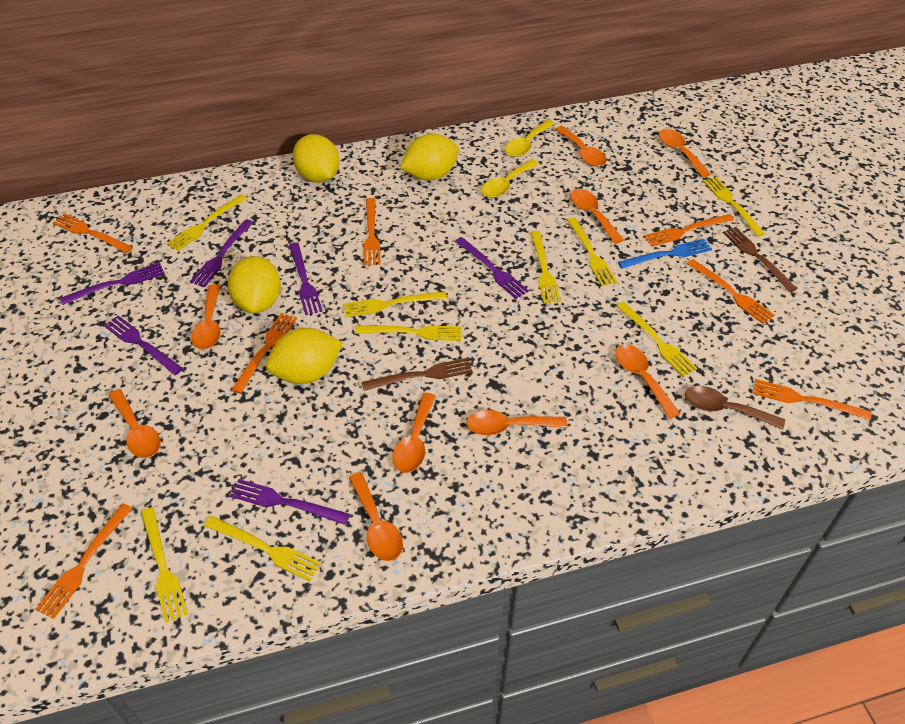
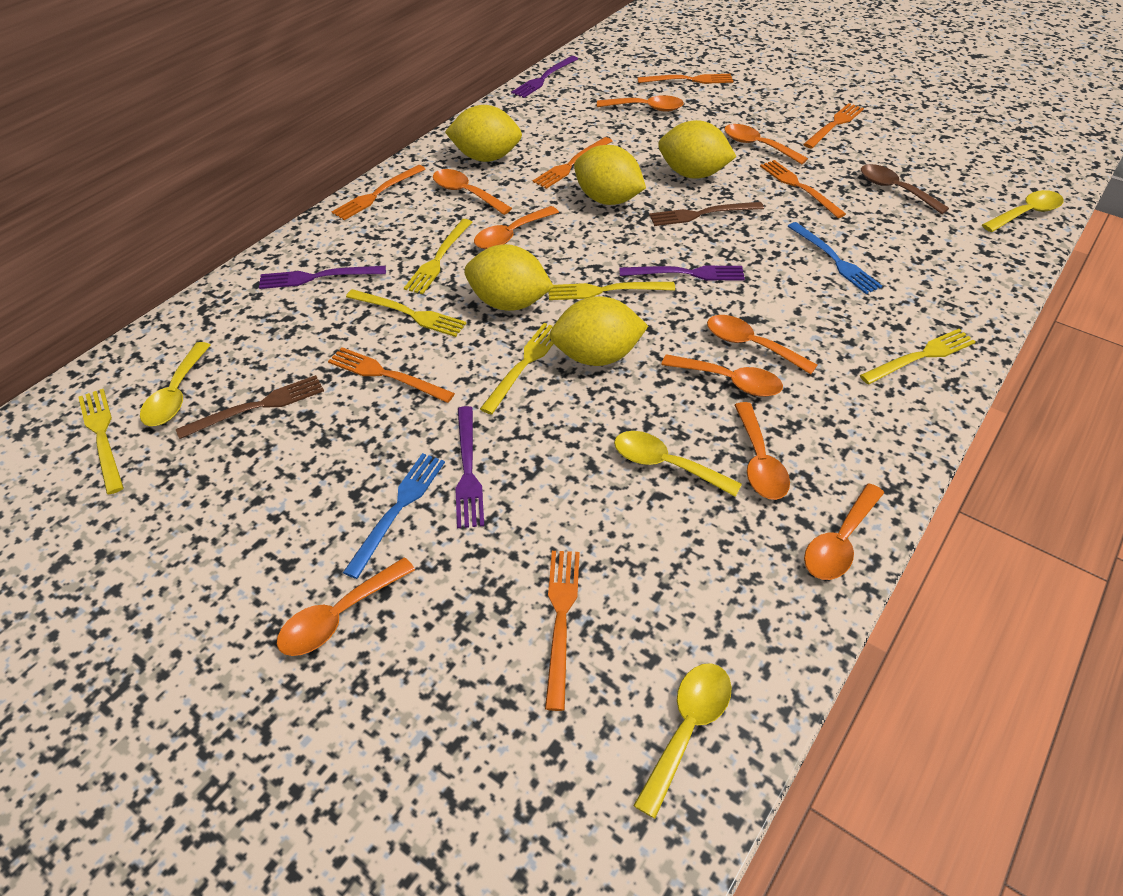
blue fork: [618,239,712,269] = 1 -> [343,453,445,579] [788,222,882,294] = 2
purple fork: [60,262,165,305] [104,316,183,375] [190,219,253,287] [230,479,350,525] [289,243,323,315] [455,237,529,299] = 6 -> [259,266,386,289] [455,406,484,528] [511,56,578,98] [619,266,745,280] = 4
yellow fork: [141,507,188,623] [167,194,247,251] [204,516,321,581] [343,291,447,317] [355,325,462,341] [531,231,561,303] [567,217,618,286] [617,302,697,377] [703,177,765,237] = 9 -> [79,389,124,494] [346,289,467,337] [404,219,472,294] [480,323,554,415] [548,282,675,300] [860,329,975,384] = 6
yellow lemon: [228,256,281,313] [266,328,343,384] [293,134,340,183] [401,134,459,181] = 4 -> [445,105,522,162] [464,244,554,311] [550,296,648,366] [574,145,646,205] [658,120,737,179] = 5
yellow spoon: [481,159,539,198] [505,120,555,157] = 2 -> [140,342,211,426] [614,431,742,497] [633,663,732,819] [982,190,1064,232] = 4

